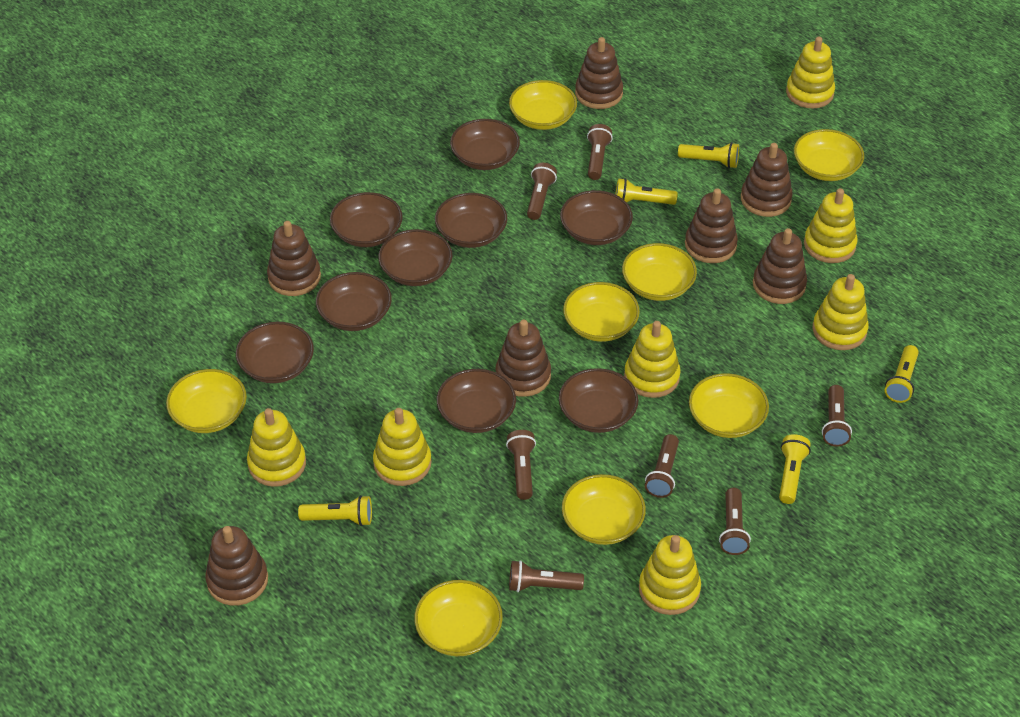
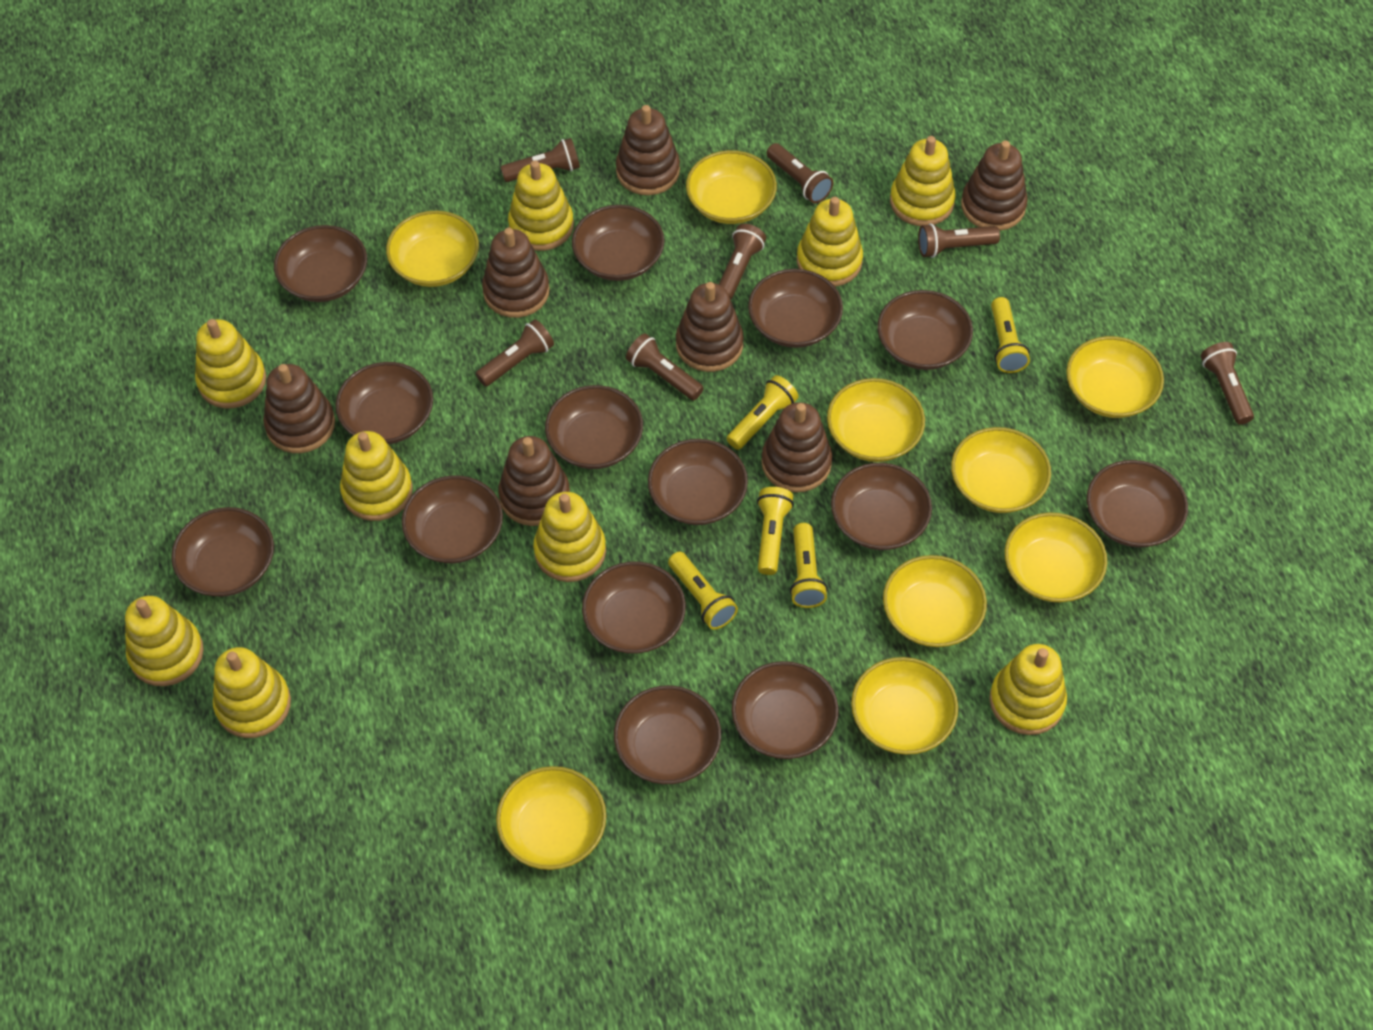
brown bowl: [236,322,314,383] [316,272,392,331] [330,192,403,247] [378,229,453,286] [435,193,507,248] [437,369,516,433] [450,119,520,170] [559,368,639,433] [560,190,633,245] = 9 -> [171,507,274,597] [274,225,367,302] [335,362,433,444] [402,476,503,563] [545,385,643,469] [572,205,664,281] [582,562,686,654] [614,685,721,784] [648,439,748,525] [732,661,839,759] [748,269,843,348] [831,463,932,550] [877,290,973,370] [1087,460,1188,547] = 14
yellow bowl: [166,369,247,433] [414,580,503,656] [509,80,577,130] [562,474,646,545] [563,282,640,342] [622,243,697,301] [689,373,769,438] [794,129,864,181] = 8 -> [386,211,479,287] [496,766,607,870] [686,150,777,224] [827,378,925,462] [851,657,958,755] [883,555,987,647] [951,427,1051,513] [1005,512,1107,602] [1066,336,1164,418] = 9
yellow stacking toy: [247,408,306,487] [373,408,432,486] [624,321,681,398] [639,535,701,615] [786,37,835,108] [804,188,858,263] [813,274,869,350] = 7 -> [125,596,204,686] [195,319,266,408] [213,647,291,738] [340,431,413,521] [508,160,574,251] [533,492,606,582] [797,197,863,287] [890,136,956,226] [989,644,1067,735] = 9

